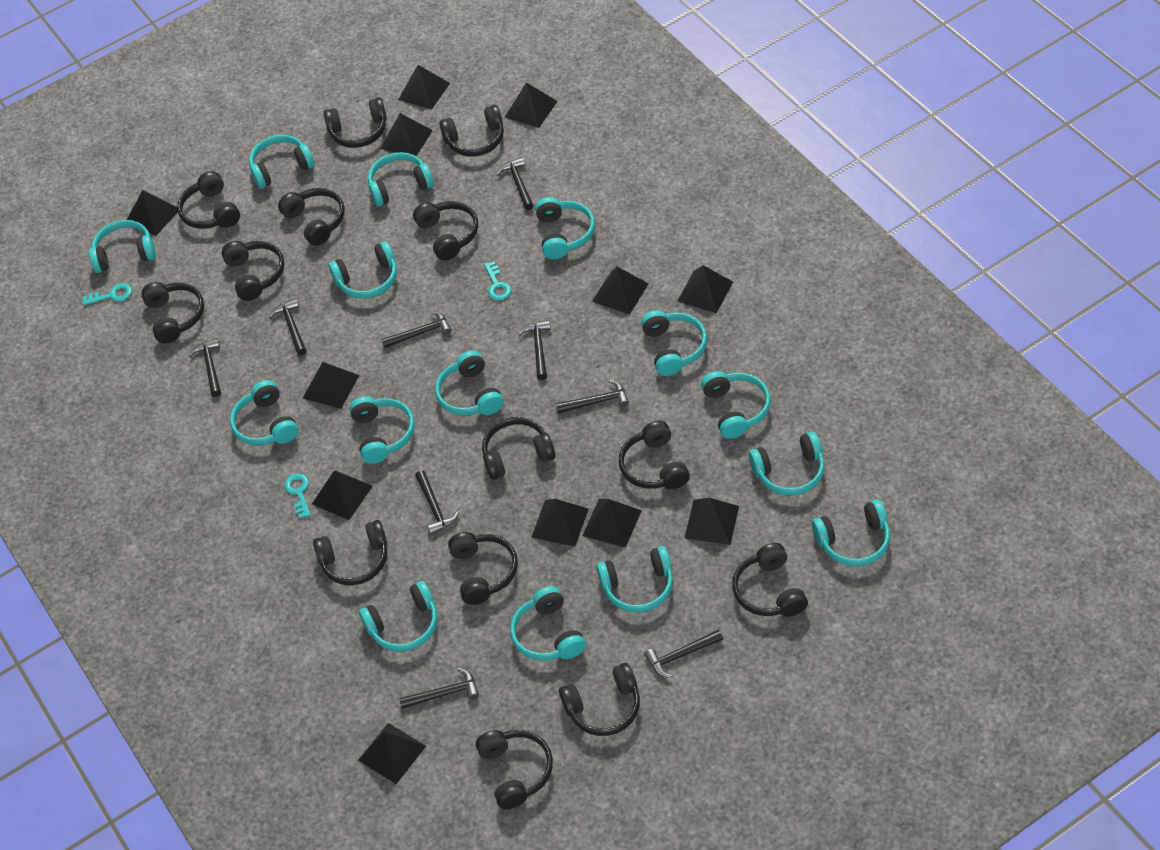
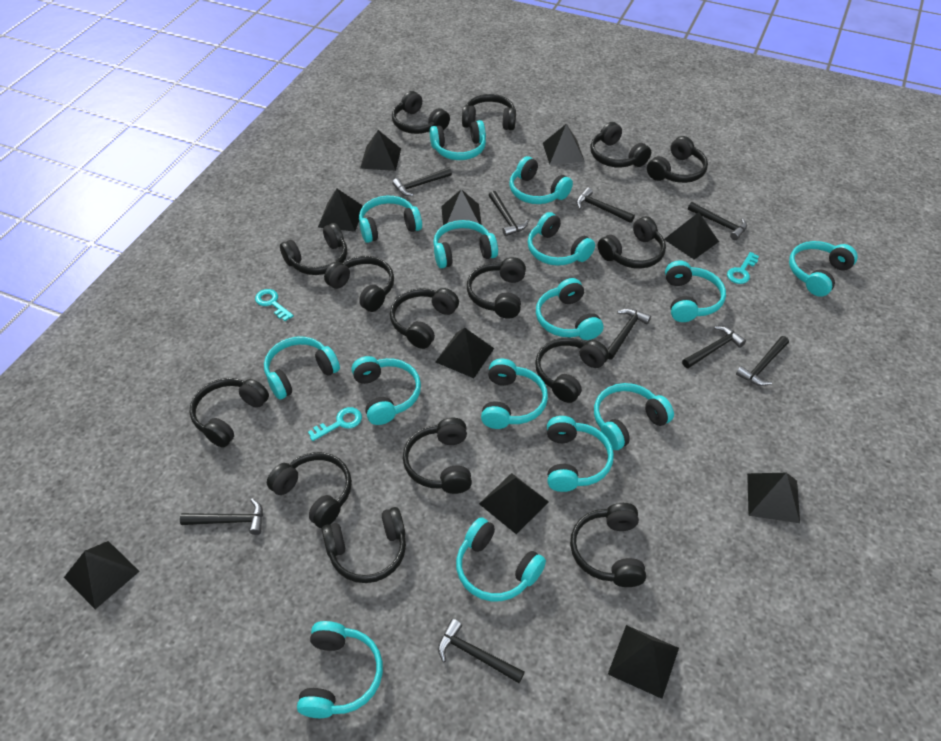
black headphones: [141,282,204,344] [177,171,240,229] [222,241,285,301] [278,188,345,246] [313,520,387,585] [323,97,387,148] [413,201,478,261] [439,105,504,156] [448,532,518,605] [476,730,553,809] [482,417,556,480] [559,663,640,736] [619,421,690,489] [732,543,808,617] = 14 -> [190,378,269,447] [267,452,352,528] [280,223,347,275] [322,507,406,583] [324,256,394,312] [390,288,459,349] [392,91,450,134] [403,418,472,494] [462,94,516,130] [467,257,526,319] [535,338,609,403] [570,503,646,587] [590,122,651,168] [598,216,666,269] [647,136,708,183] = 15
black pyramid: [127,190,178,236] [302,362,359,409] [312,470,373,520] [358,723,426,784] [380,113,433,156] [398,65,450,109] [505,82,558,128] [531,499,588,546] [582,499,642,548] [592,267,649,314] [677,265,733,313] [685,498,739,545] = 12 -> [64,541,140,609] [318,189,363,232] [360,130,401,171] [436,328,494,378] [441,189,482,231] [479,473,549,534] [543,124,585,165] [608,625,679,699] [664,212,719,260] [747,473,800,523] = 10

